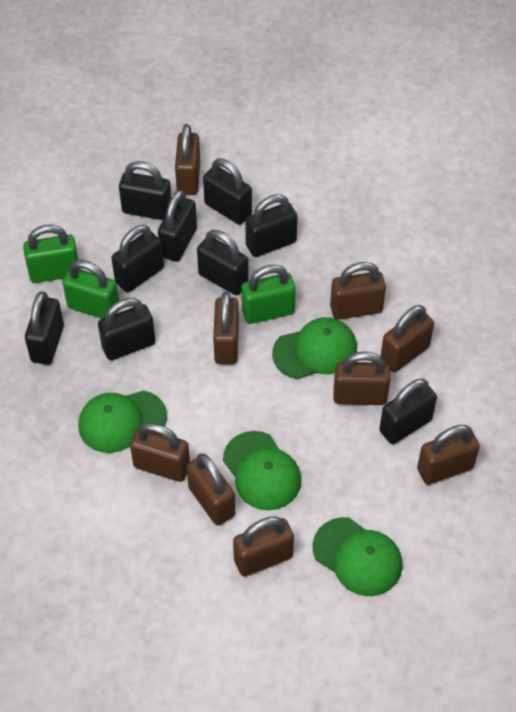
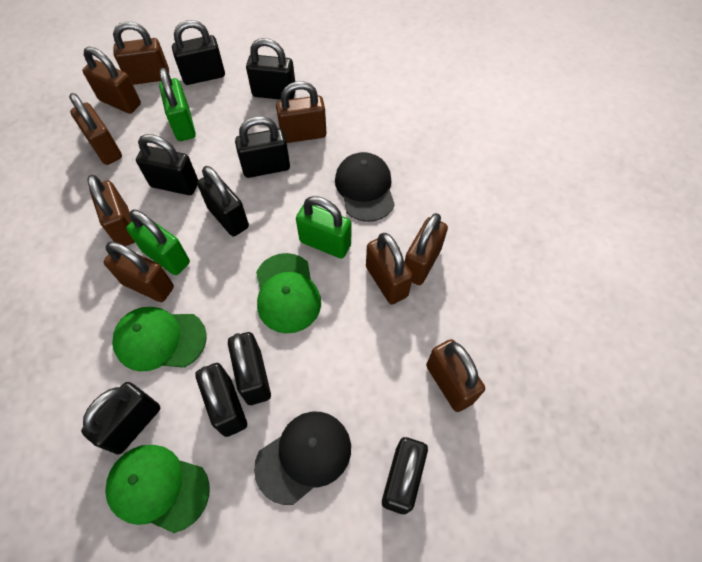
black cap: none = 0 -> [254,412,351,505] [335,152,395,222] = 2
green cap: [78,390,167,453] [223,431,301,510] [272,317,357,379] [312,517,402,596] = 4 -> [105,445,210,533] [112,307,207,372] [256,253,321,333] = 3

